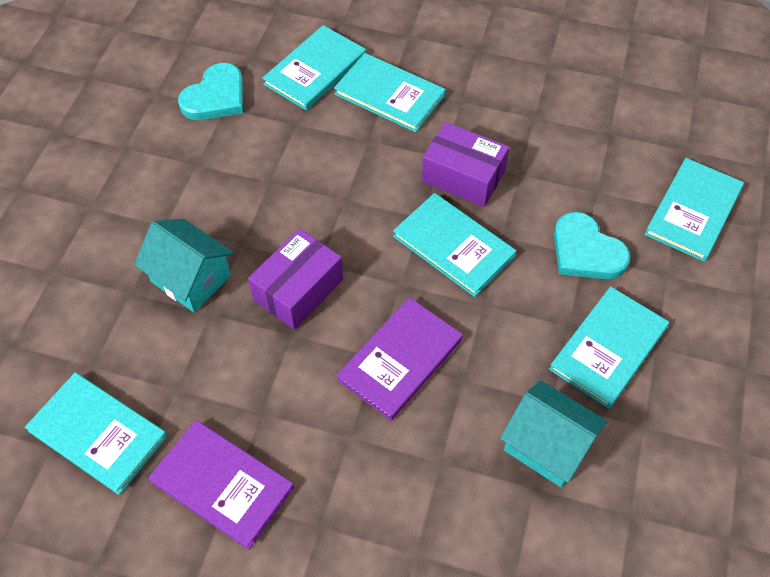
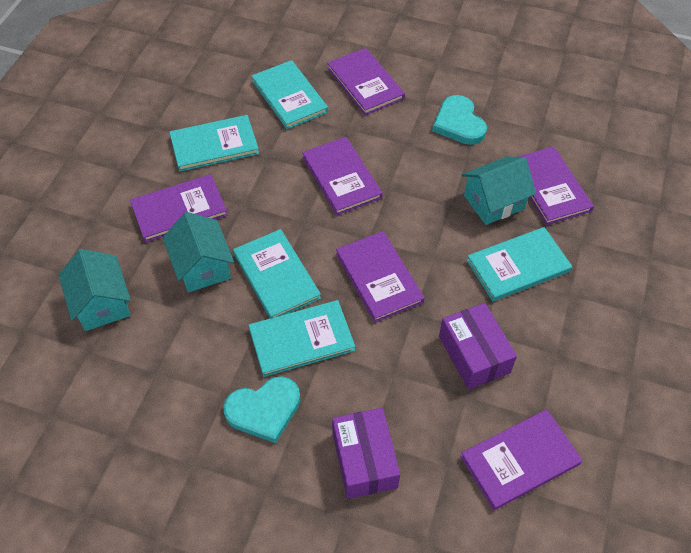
purple book: [148,420,294,550] [337,297,463,421] = 2 -> [130,174,228,242] [302,137,383,215] [327,48,405,115] [336,231,425,323] [460,409,583,510] [517,146,594,225] = 6
turquoise book: [25,373,167,495] [262,25,366,110] [334,53,446,132] [393,193,516,297] [549,286,669,409] [644,158,744,262] = 6 -> [169,115,259,172] [233,229,321,318] [248,300,355,377] [252,60,328,129] [467,227,572,301] = 5
turquoise house: [134,219,234,312] [500,380,607,487] = 2 -> [59,249,131,331] [163,212,234,293] [462,157,536,225] = 3

